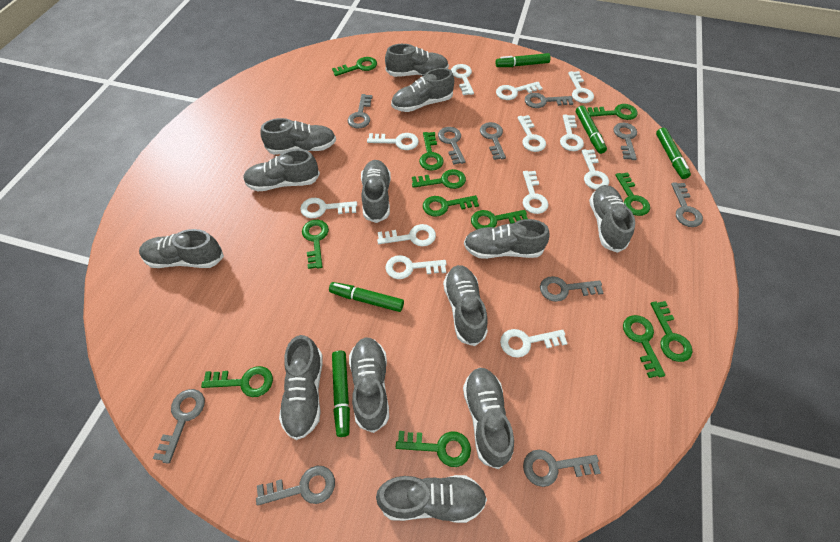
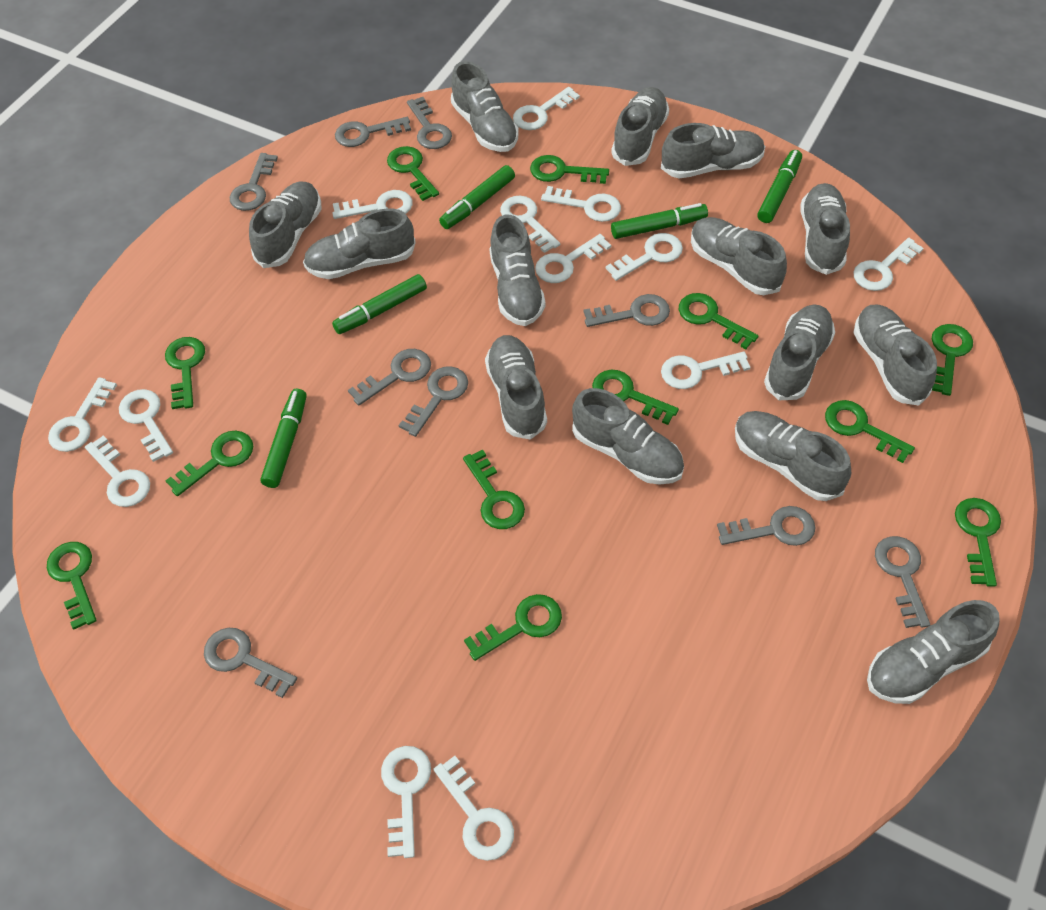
grey key: [153,389,205,464] [256,466,335,506] [348,94,372,129] [438,127,466,165] [480,122,506,160] [523,450,601,487] [525,93,573,108] [540,276,604,302] [613,123,637,160] [671,182,703,227] = 10 -> [204,628,297,698] [230,153,278,211] [335,117,411,147] [348,349,431,406] [399,366,468,437] [407,97,452,149] [584,294,670,327] [717,506,815,546] [875,536,930,628] = 9
grey shoe: [139,229,224,268] [243,149,320,192] [260,118,336,155] [279,335,323,440] [349,337,389,433] [361,160,391,223] [376,475,487,523] [385,44,449,77] [391,68,454,112] [443,265,488,346] [463,367,514,469] [464,219,550,259] [589,185,635,253] = 13 -> [249,182,321,268] [303,209,416,279] [451,61,519,152] [485,335,547,440] [489,215,546,326] [572,388,684,485] [611,87,669,166] [661,123,765,179] [691,217,787,295] [735,411,851,501] [764,305,835,400] [800,183,850,275] [853,305,937,405] [867,600,1000,704] = 14
white key: [300,198,357,219] [367,133,419,150] [377,224,436,246] [385,255,447,279] [451,64,474,95] [496,82,542,100] [500,329,568,358] [518,115,546,152] [523,171,548,214] [560,115,584,151] [568,71,594,103] [581,149,609,190] = 12 -> [48,377,117,452] [85,435,150,507] [119,389,173,462] [332,190,413,219] [381,746,431,858] [433,756,514,861] [500,196,560,253] [513,87,580,130] [535,234,611,283] [541,186,621,222] [606,233,683,281] [661,351,751,389] [853,238,924,291] = 13

